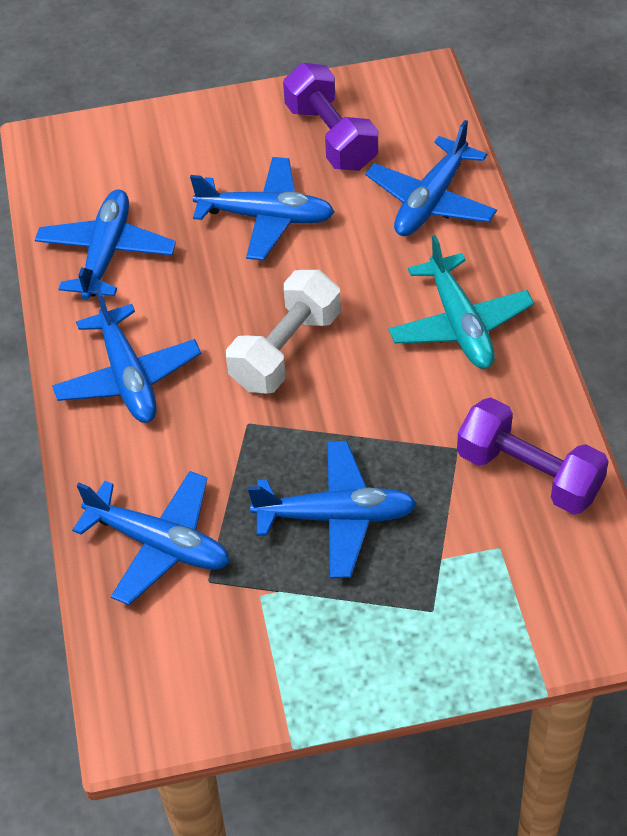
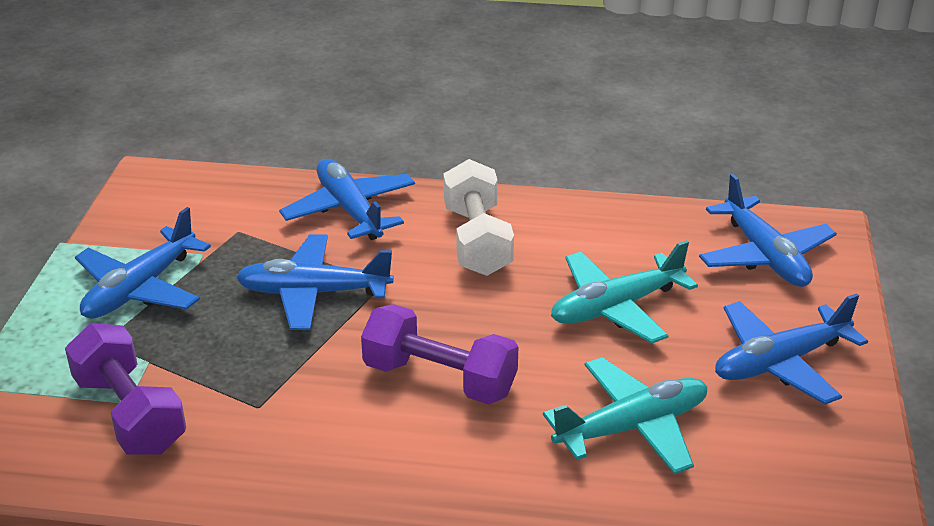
blue plane: [35,190,176,300] [52,288,201,423] [72,471,230,605] [190,157,334,260] [248,441,417,578] [365,120,497,236] = 6 -> [75,207,211,319] [236,234,393,330] [279,159,415,240] [699,174,837,287] [715,293,868,405] = 5
turquoise plane: [389,235,534,369] = 1 -> [543,357,708,474] [551,240,698,343] = 2

